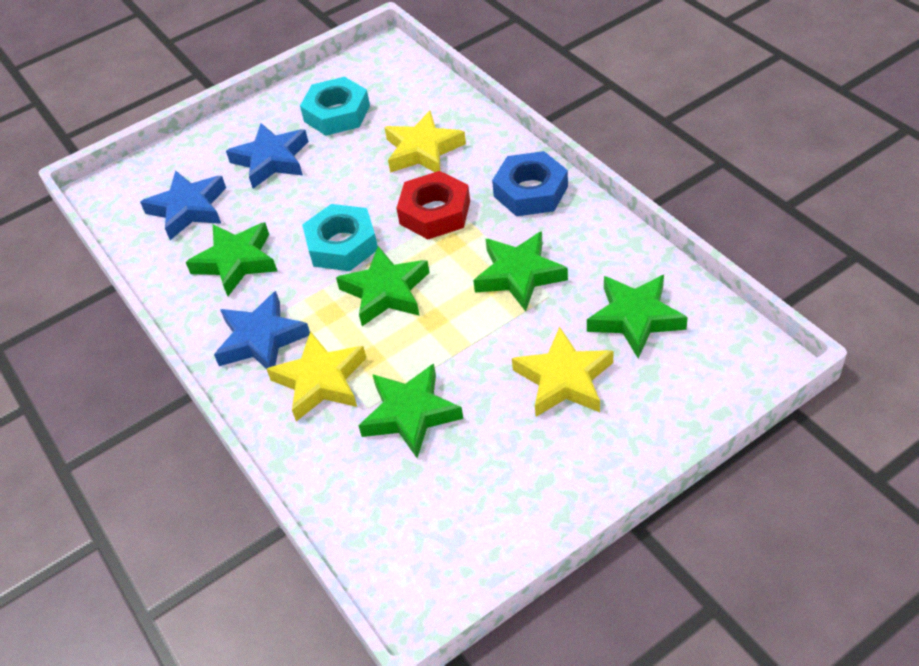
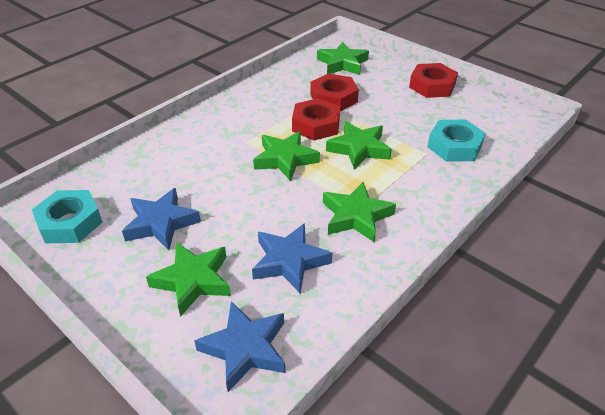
blue nut: [492,151,568,216] = 1 -> none = 0
red nut: [397,171,470,239] = 1 -> [292,98,340,141] [310,74,359,112] [409,63,458,98] = 3
yellow star: [267,331,366,421] [384,110,466,173] [512,326,613,417] = 3 -> none = 0

